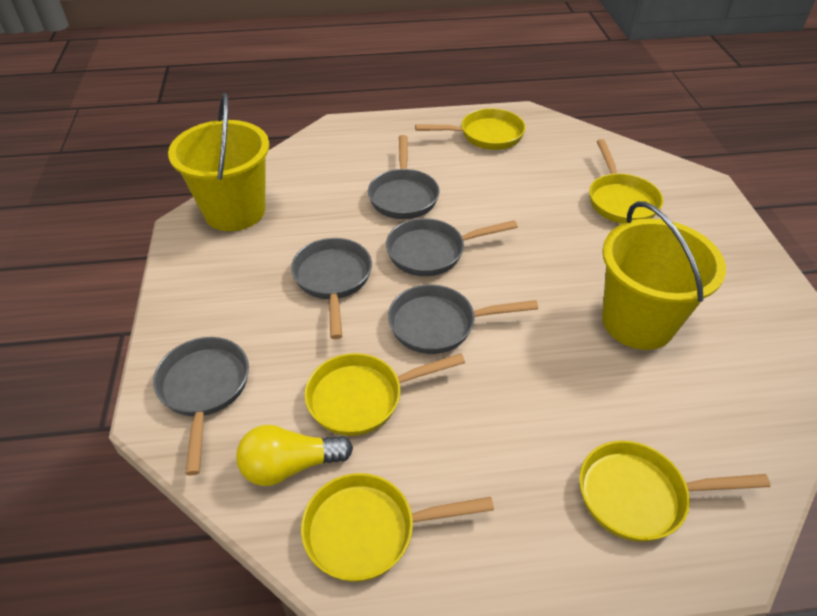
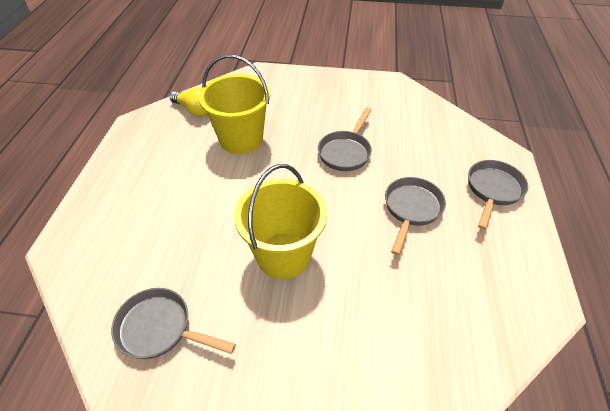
grey pan: [153,337,249,476] [291,238,372,339] [368,135,440,219] [386,218,518,276] [388,284,538,354] = 5 -> [111,288,236,359] [318,107,372,171] [385,177,446,255] [468,160,529,230] = 4
yellow pan: [301,473,494,582] [304,353,465,436] [415,108,526,150] [579,441,770,542] [589,139,663,224] = 5 -> none = 0

